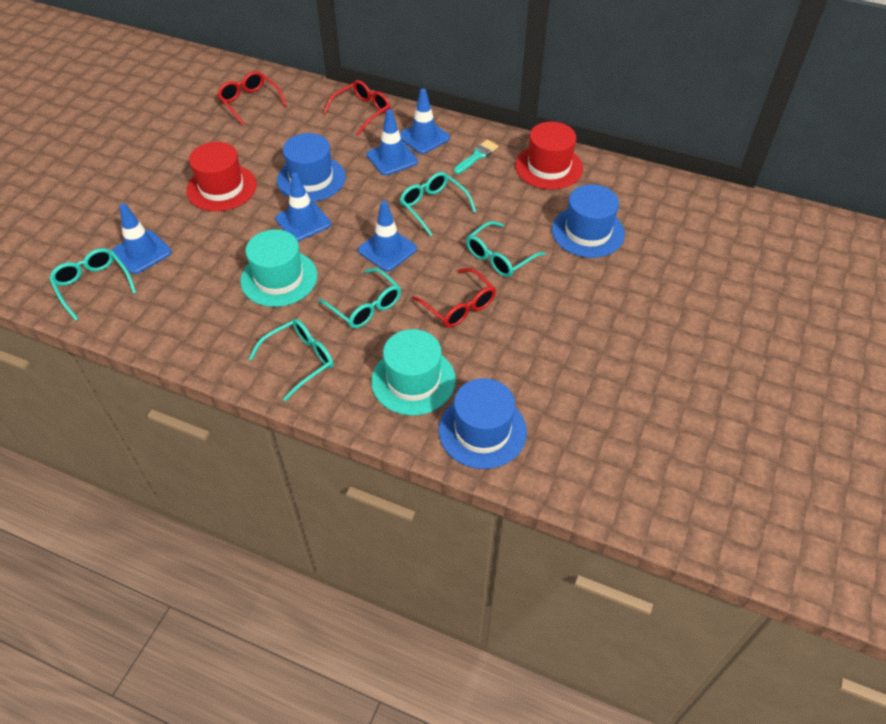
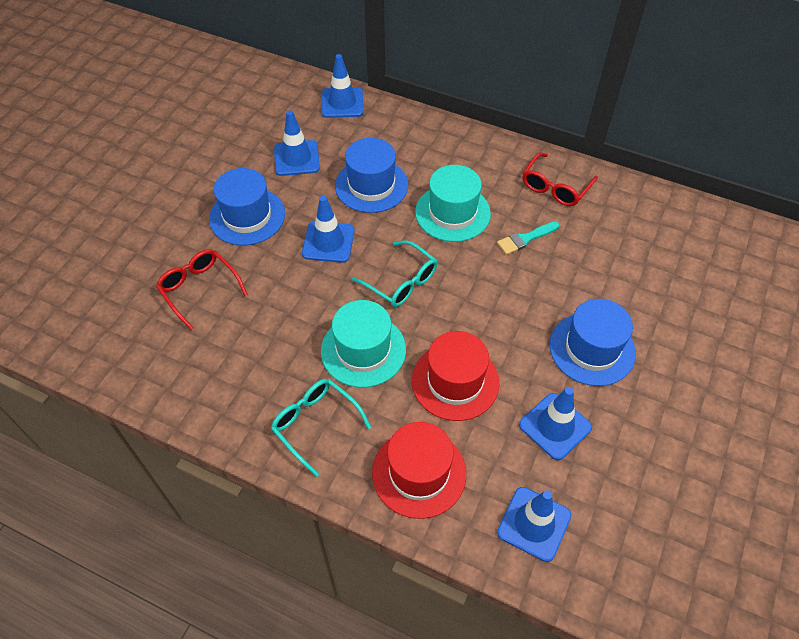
red glasses: [217,71,287,125] [323,80,391,135] [412,268,496,328] = 3 -> [156,249,248,330] [522,153,598,206] = 2
turquoise glasses: [49,248,137,321] [249,319,333,401] [318,268,401,328] [400,172,476,236] [466,221,546,277] = 5 -> [271,379,371,477] [352,240,437,307] = 2

